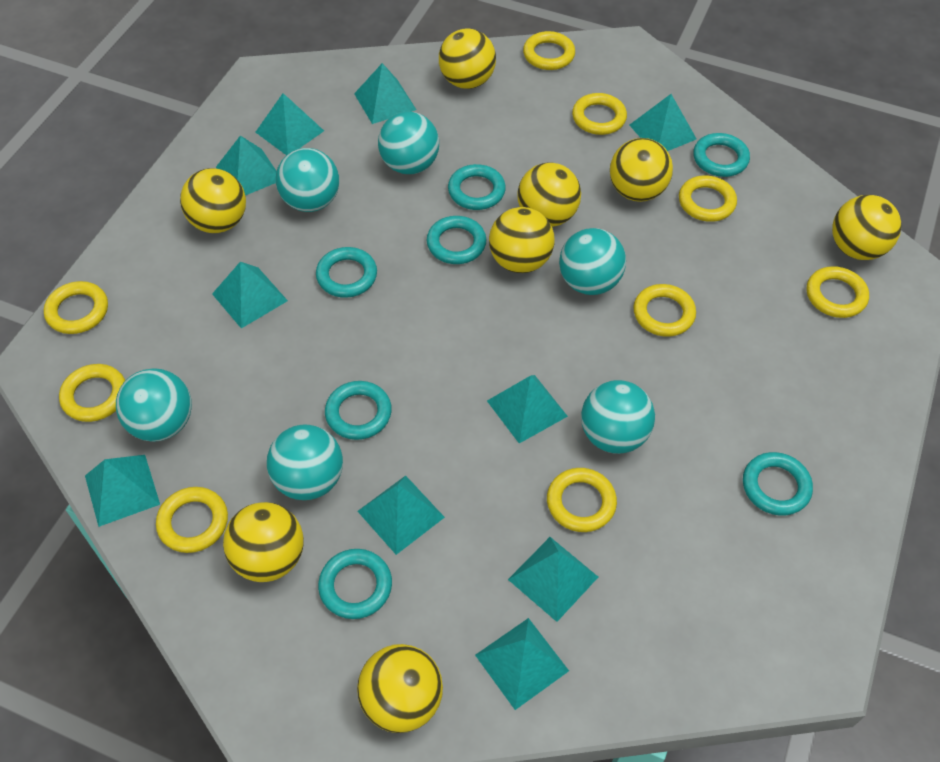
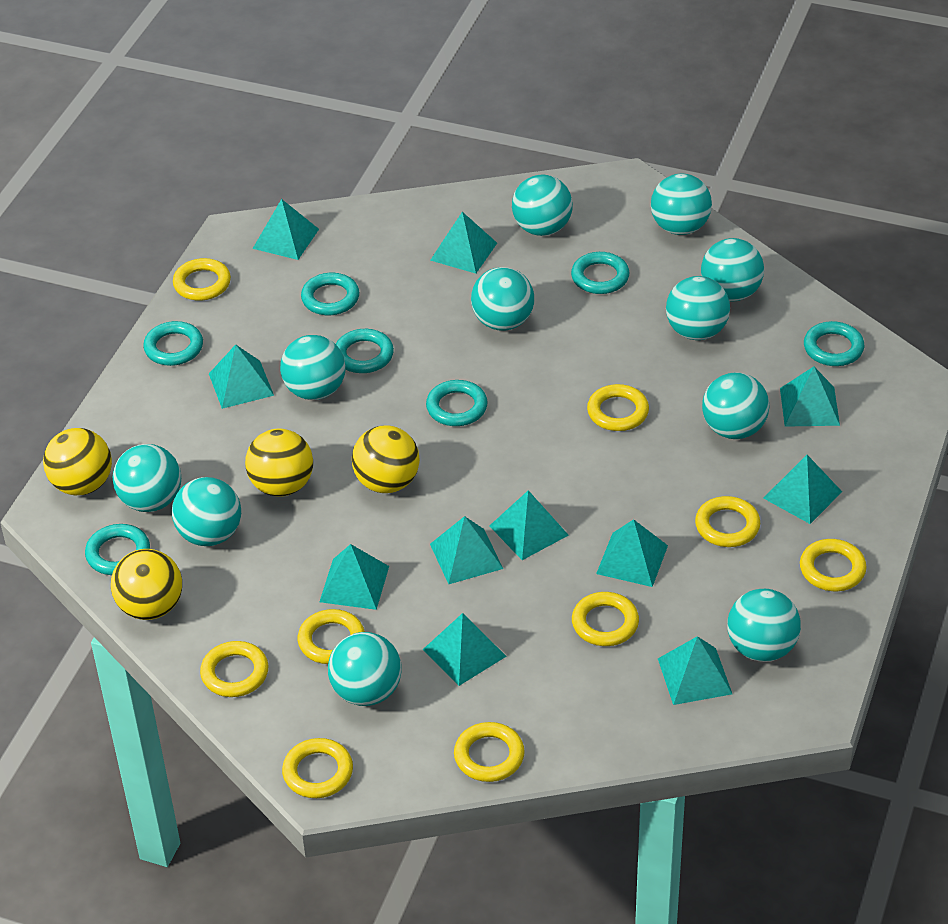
turquoise ball: [116,368,192,442] [267,425,343,500] [276,148,339,212] [378,111,439,174] [559,228,626,295] [581,380,655,454] = 6 -> [113,444,181,512] [172,477,241,546] [280,335,346,400] [328,632,402,706] [471,267,534,331] [512,174,573,236] [651,174,712,235] [666,276,730,340] [701,238,764,301] [702,372,769,439] [727,589,801,662] = 11
turquoise pyramid: [85,455,160,527] [212,262,288,328] [216,136,277,196] [255,93,324,155] [354,63,416,124] [358,476,445,555] [475,618,569,710] [487,375,568,443] [508,537,598,622] [630,94,696,151] = 10 -> [209,345,274,409] [252,199,319,260] [320,544,389,610] [423,613,507,686] [430,212,497,274] [430,516,503,584] [489,490,569,560] [596,519,668,587] [658,636,732,705] [764,455,842,524] [780,366,840,427] = 11
yellow ball: [180,168,246,233] [223,502,304,582] [357,644,443,733] [439,28,496,89] [489,207,554,273] [517,163,581,227] [610,138,673,202] [832,195,902,260] = 8 -> [43,428,112,495] [111,549,182,620] [245,429,313,497] [352,426,420,493] = 4

